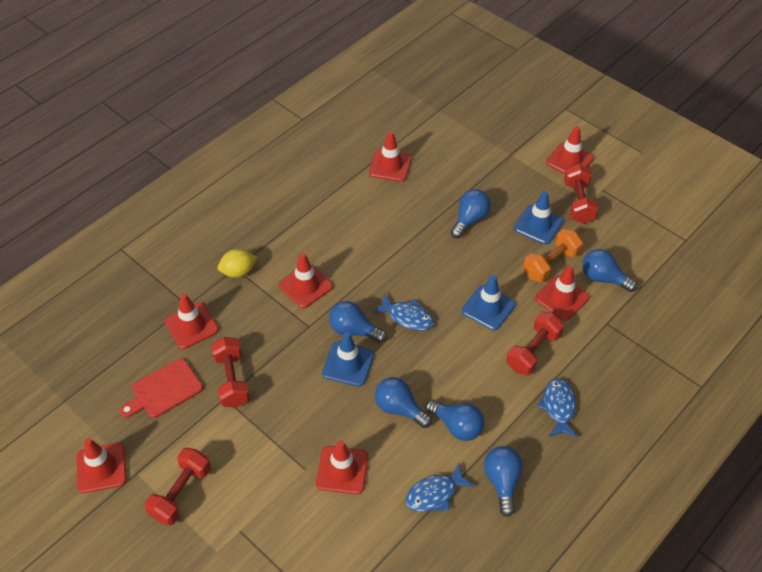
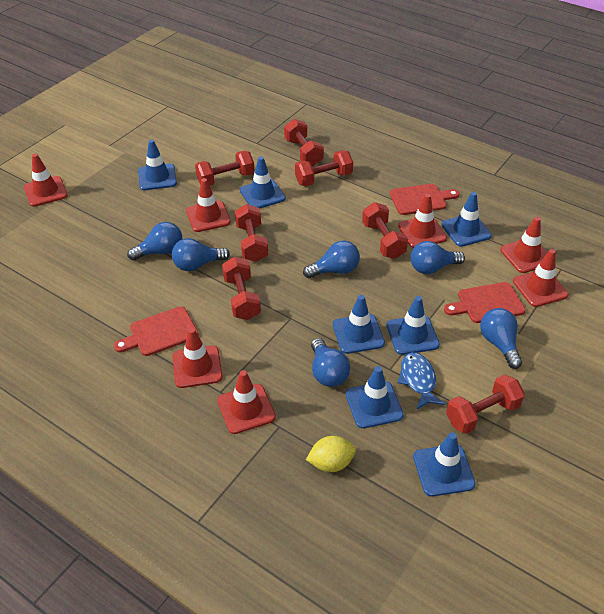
blue fish: [372,294,434,331] [405,463,475,512] [537,378,578,437] = 3 -> [398,352,445,410] = 1
blue traffic cone: [322,332,374,387] [462,275,516,330] [514,191,564,244] = 3 -> [138,140,177,190] [240,156,286,208] [333,295,385,354] [346,366,404,429] [386,296,440,355] [413,432,476,497] [441,192,492,247] = 7
orange dumbbell: [523,229,583,282] = 1 -> none = 0
red cutting board: [119,358,203,418] = 1 -> [114,306,198,356] [390,184,459,215] [444,282,526,323] = 3
red dumbbell: [144,448,211,526] [211,337,250,408] [506,312,564,375] [564,164,599,224] = 4 -> [195,151,255,185] [222,256,261,320] [235,204,268,262] [284,119,324,166] [295,150,353,186] [362,202,408,259] [446,374,525,434] = 7

